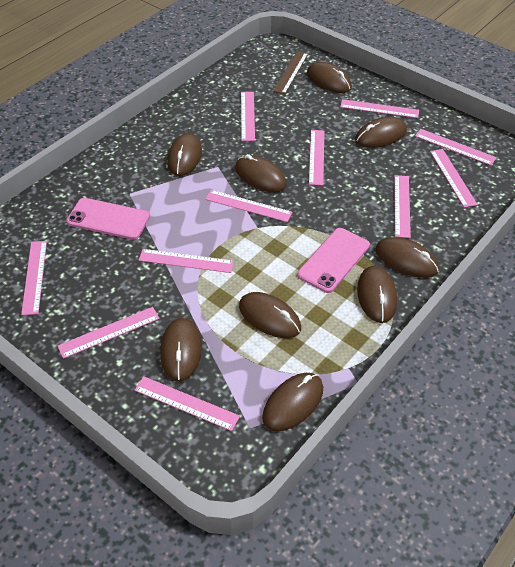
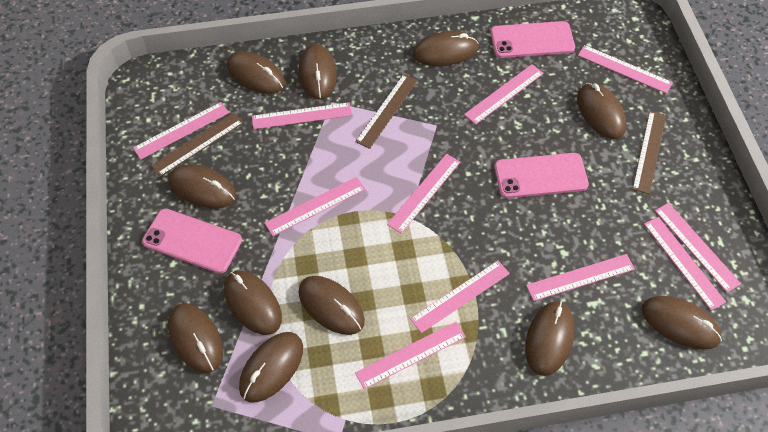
brown mouse: [160,318,202,382] [167,133,202,176] [235,154,286,192] [239,292,301,338] [262,373,323,432] [307,62,352,93] [355,117,407,148] [357,266,397,323] [375,237,439,278] = 9 -> [168,303,223,373] [169,164,236,208] [224,271,282,335] [227,51,285,94] [239,332,303,402] [299,44,337,100] [299,276,365,335] [413,31,479,66] [525,301,575,376] [577,83,626,139] [641,296,722,350] = 11
brown ruler: [273,51,308,94] = 1 -> [151,113,244,177] [355,74,418,149] [632,111,666,194] = 3
pink phone: [67,198,150,240] [297,228,370,293] = 2 -> [142,208,242,274] [490,21,575,58] [494,153,589,198] = 3

